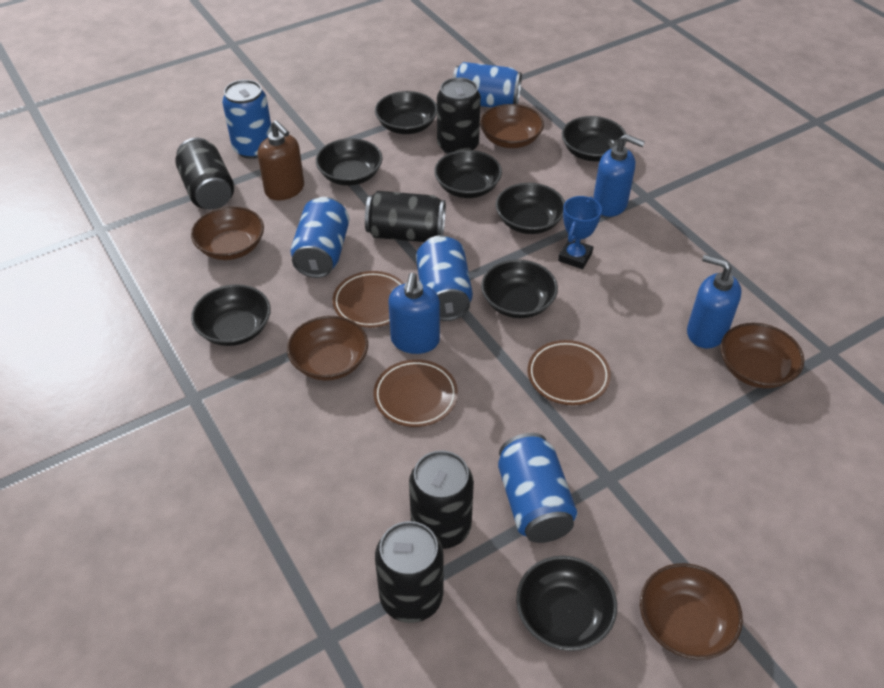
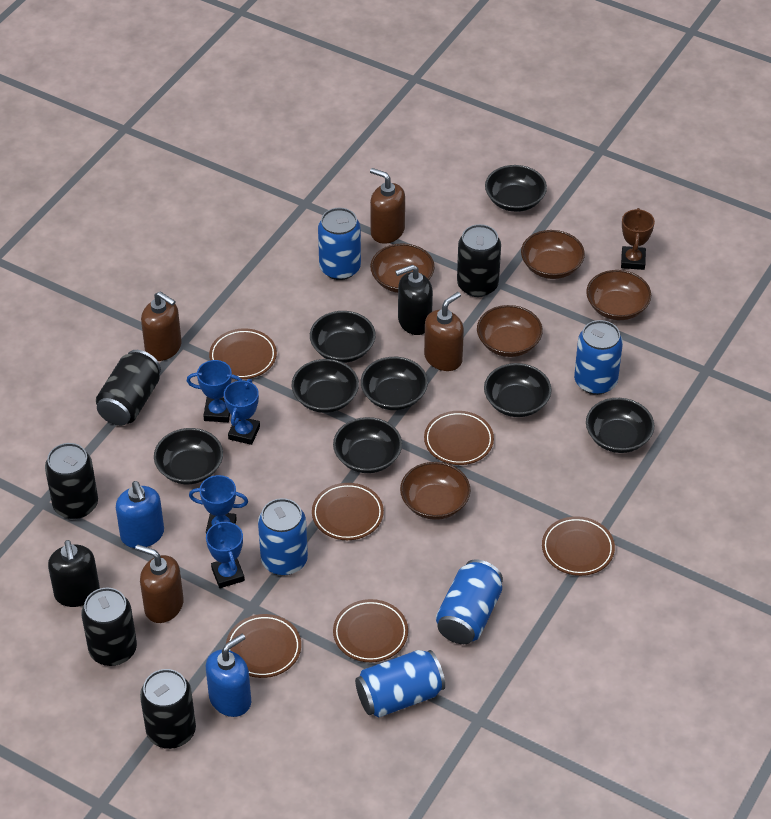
black soap dispenser: none = 0 -> [48,540,100,607] [395,264,433,335] = 2
blue soap dispenser: [388,273,440,354] [593,134,645,217] [687,255,742,348] = 3 -> [116,481,164,548] [206,634,251,717] = 2
blue trophy: [558,196,602,269] = 1 -> [187,360,242,422] [189,475,248,533] [206,520,245,588] [224,379,260,445] = 4
brown plate: [333,271,404,328] [373,359,458,427] [528,340,611,405] = 3 -> [209,328,277,379] [226,614,301,678] [312,483,384,540] [333,599,408,662] [424,411,494,465] [542,516,615,576] = 6
brown soap dispenser: [258,120,304,200] = 1 -> [135,544,184,623] [141,292,182,361] [370,168,405,244] [424,292,464,371] = 4
brown trophy: none = 0 -> [621,208,655,270] = 1

